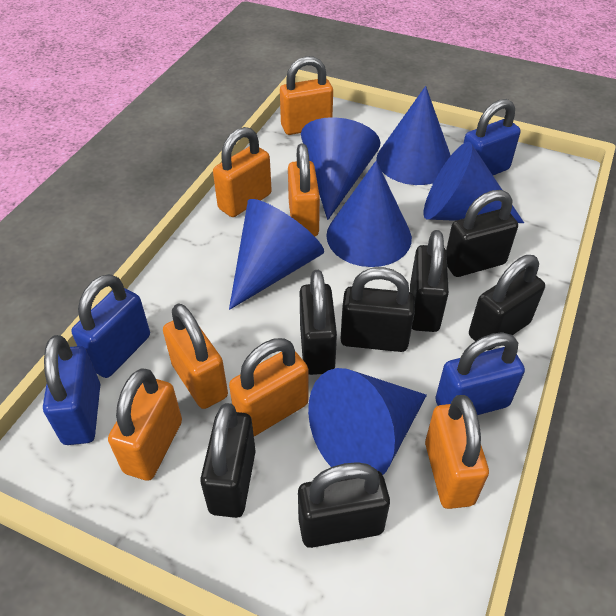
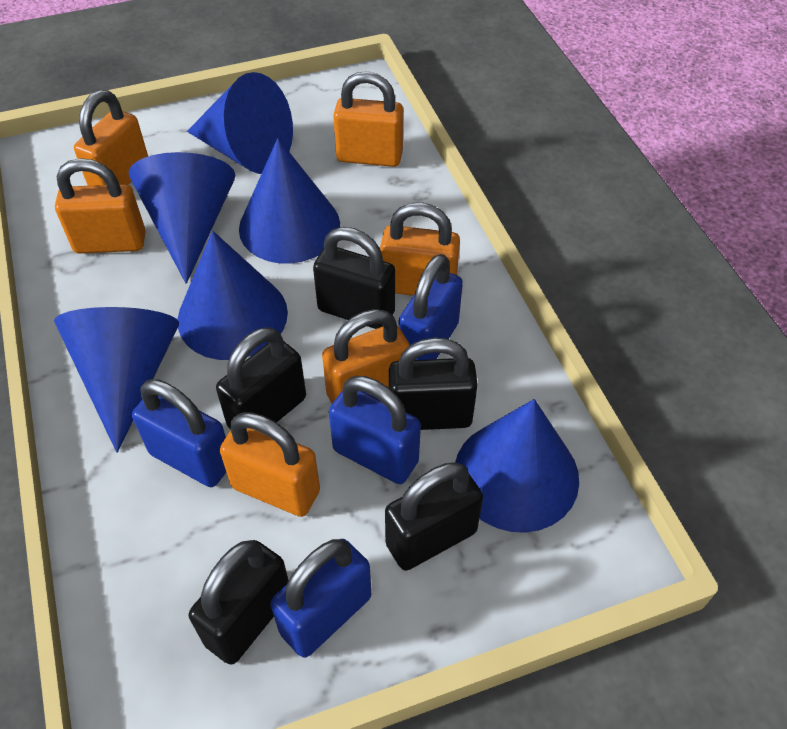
black padlock: [200,403,256,518] [298,462,390,548] [300,270,337,375] [340,267,415,352] [410,230,449,332] [446,190,518,277] [469,255,545,351] = 7 -> [189,540,289,665] [216,327,306,429] [313,227,395,329] [385,462,483,571] [389,338,478,430] = 5
orange padlock: [108,368,182,481] [163,303,228,409] [213,127,272,217] [229,338,308,436] [280,56,333,135] [288,143,320,236] [425,395,489,509] = 7 -> [55,158,146,254] [74,90,148,186] [220,412,320,517] [322,309,410,403] [333,71,403,167] [380,202,460,296] = 6

